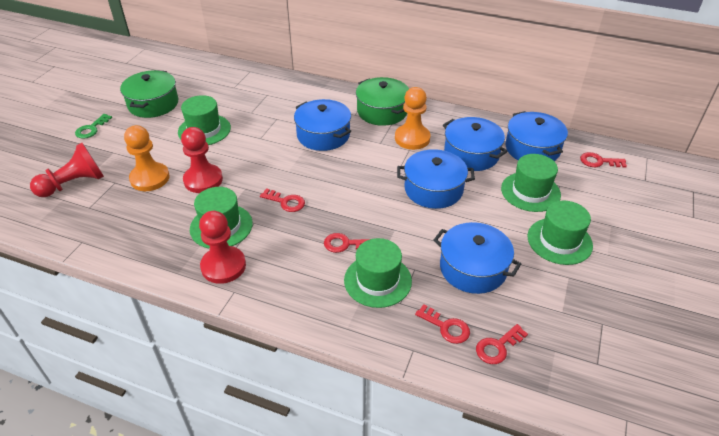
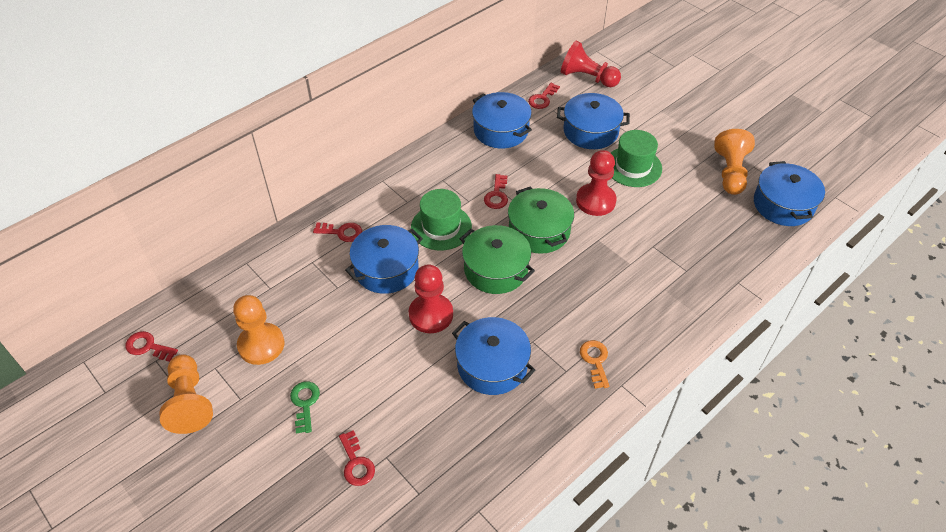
green hat: [178,95,231,145] [190,187,253,249] [344,238,412,308] [501,154,561,212] [528,201,593,265] = 5 -> [411,189,472,250] [611,130,662,187] = 2
orange key: none = 0 -> [580,340,609,389] = 1
orange pawn: [124,125,170,191] [395,87,431,150] = 2 -> [159,354,213,434] [233,295,284,365] [714,129,755,195] = 3

